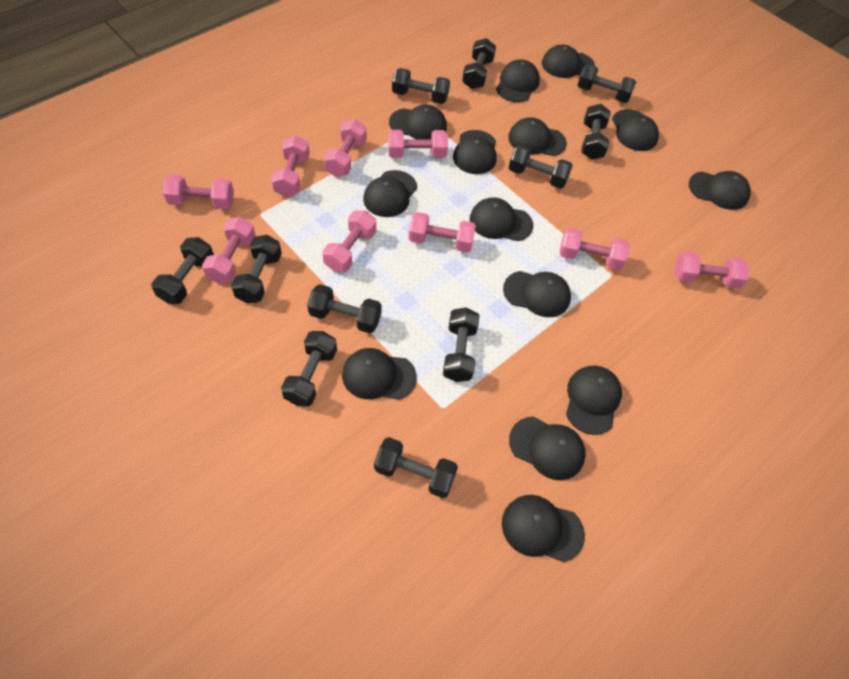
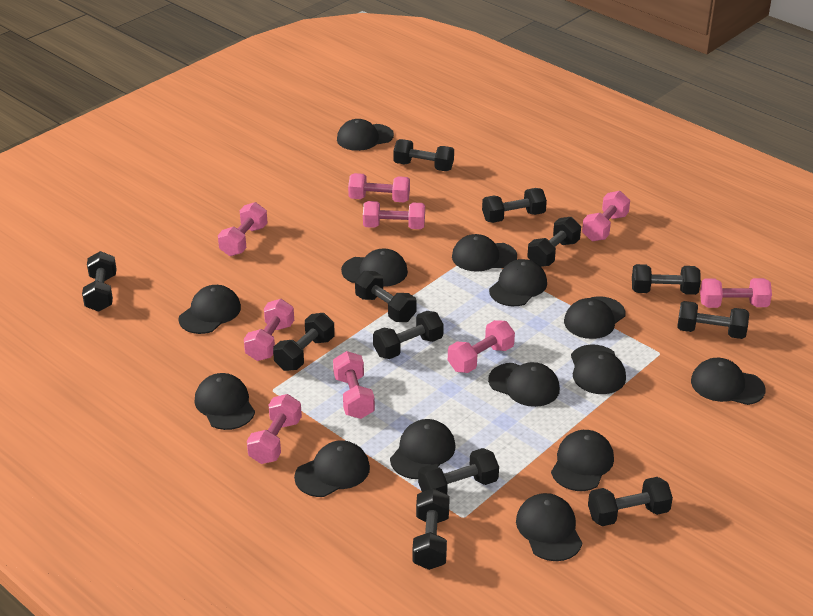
black dumbbell: [151,237,214,304] [231,235,282,303] [281,331,337,407] [307,284,382,333] [374,437,458,498] [392,68,450,104] [443,307,480,382] [462,38,496,89] [508,145,573,189] [578,64,636,103] [581,104,611,160] = 11 -> [82,251,116,312] [273,313,335,371] [355,271,417,322] [373,311,444,359] [393,139,454,171] [412,488,450,570] [418,448,499,494] [482,188,547,223] [527,217,581,267] [588,477,673,526] [632,264,701,295] [677,301,749,339] = 12

